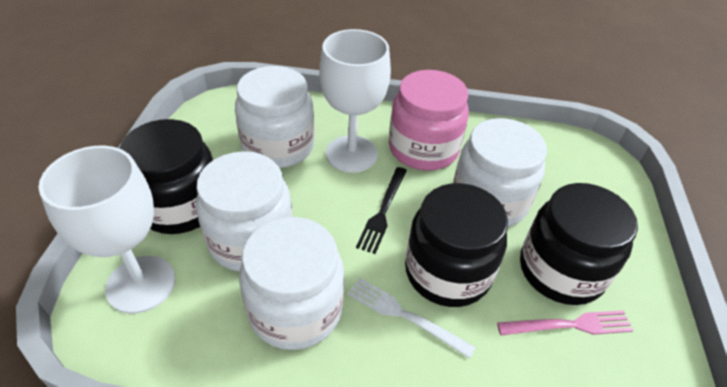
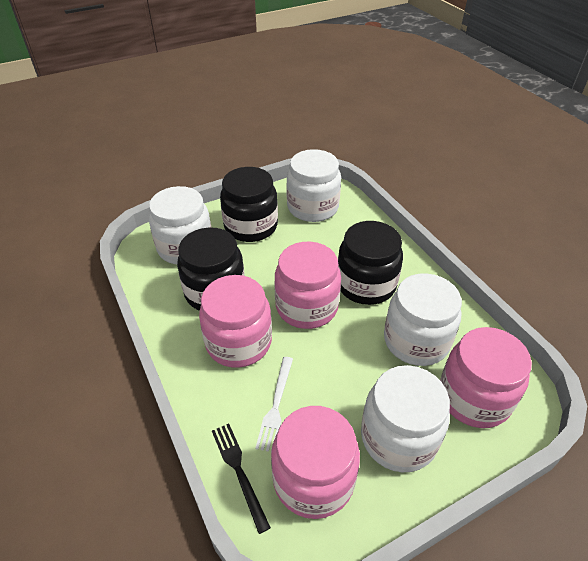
pink fork: [497,310,634,336] = 1 -> none = 0
pink jar: [389,70,469,171] = 1 -> [199,275,272,368] [271,406,360,519] [274,242,341,329] [440,327,532,428] = 4
white goblet: [38,146,175,314] [319,29,391,173] = 2 -> none = 0

